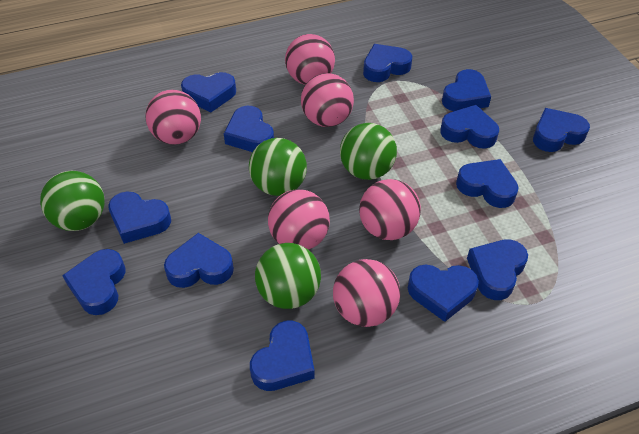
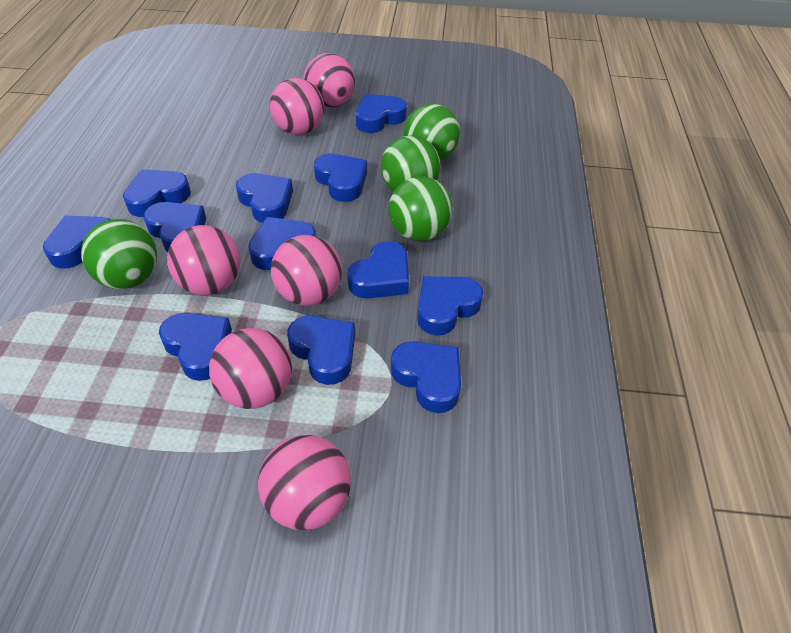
blue heart: [62,249,125,315] [108,191,171,244] [164,233,234,288] [181,72,236,112] [224,106,274,152] [250,320,315,391] [363,44,412,82] [408,265,479,322] [440,105,499,149] [442,69,491,111] [456,159,519,208] [467,239,528,300] [533,108,590,152] = 13 -> [43,216,110,269] [123,169,191,217] [143,202,206,252] [159,313,232,381] [236,173,293,223] [248,217,316,270] [287,316,355,385] [314,153,367,202] [347,241,409,298] [356,94,407,133] [391,341,461,413] [417,276,483,335] = 12

